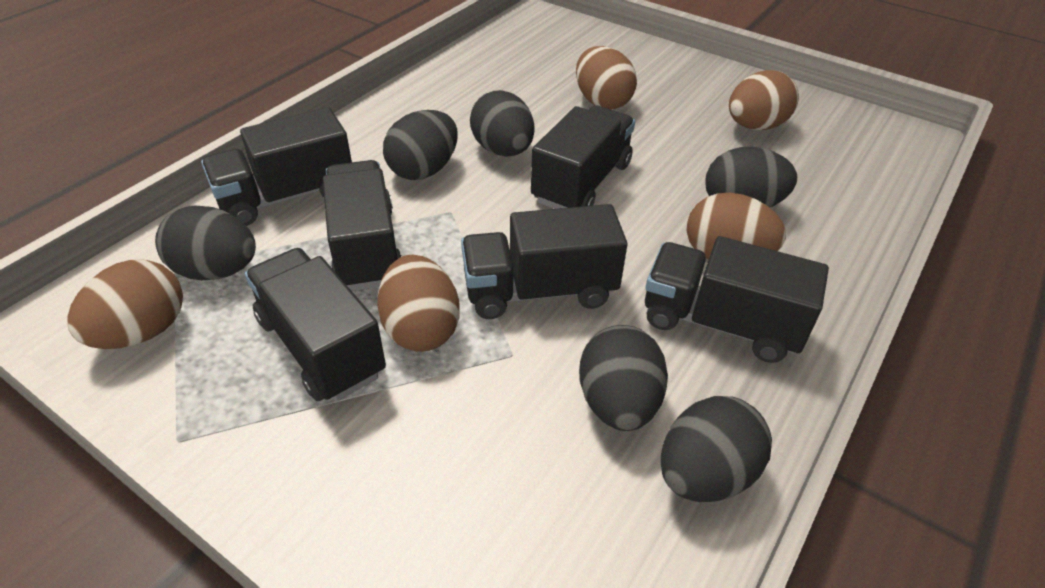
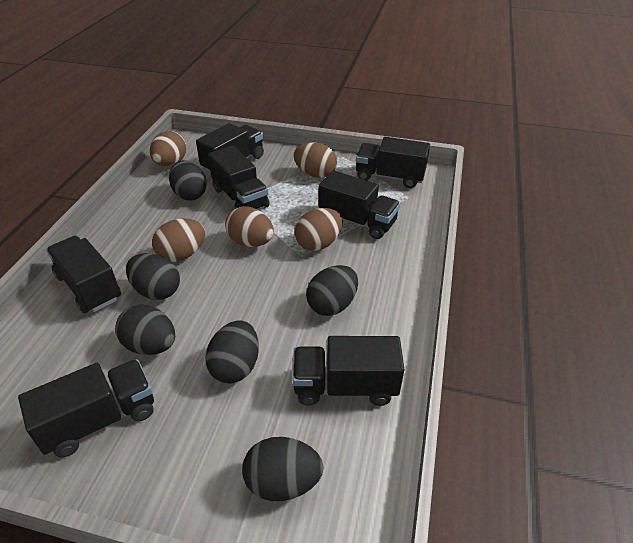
black truck: [201,107,352,226] [245,248,386,401] [323,160,402,291] [461,204,627,319] [531,105,635,209] [645,236,829,363] = 6 -> [18,359,154,458] [46,236,121,313] [196,123,264,173] [208,146,270,209] [293,336,405,406] [319,171,400,239] [356,137,430,188] = 7

